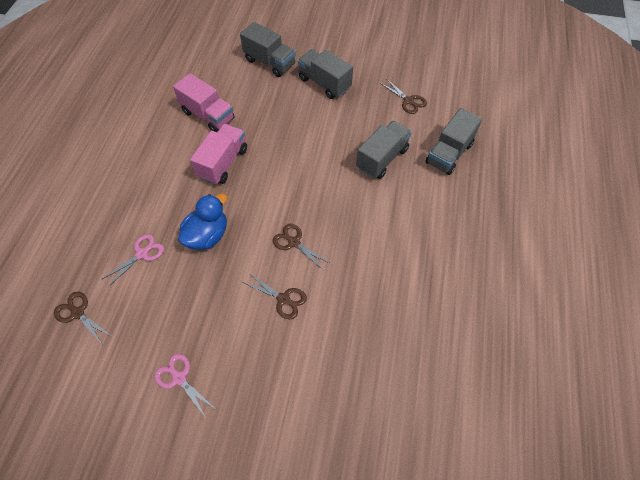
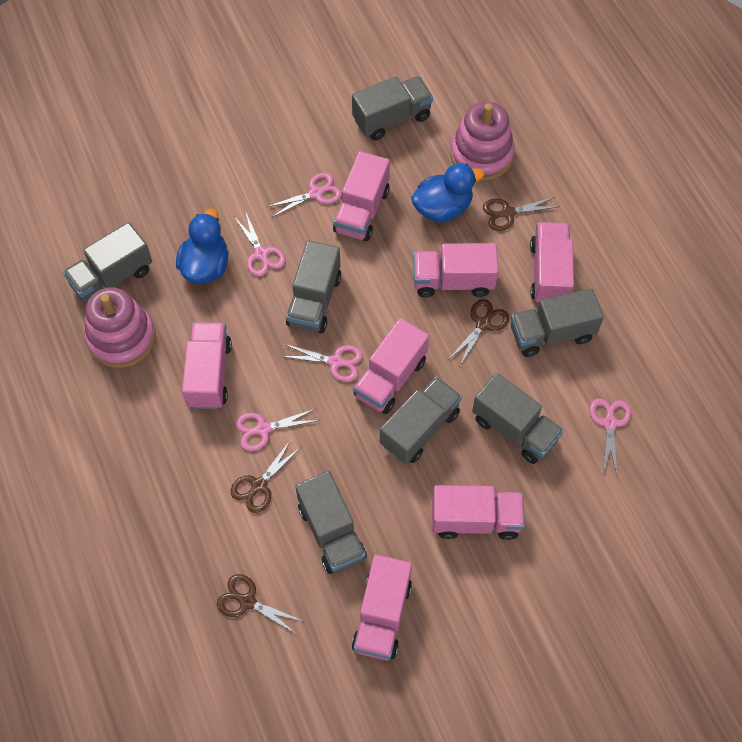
blue duck: [178,194,227,250] = 1 -> [176,208,228,283] [411,163,485,222] = 2
grey truck: [240,22,296,77] [298,49,353,99] [356,121,412,179] [425,108,482,175] = 4 -> [63,222,152,303] [286,241,341,334] [295,471,367,574] [352,76,433,140] [380,376,462,464] [472,373,564,464] [511,288,604,357] = 7
pink scissors: [102,234,164,287] [154,354,214,418] = 2 -> [234,211,285,276] [236,409,320,451] [267,173,342,217] [281,344,363,382] [590,399,631,474] = 5
pink stacking toy: none = 0 -> [85,287,156,368] [450,101,515,181] = 2
pink truck: [173,73,234,132] [190,124,247,185] = 2 -> [182,322,232,409] [333,151,390,241] [352,555,412,660] [353,318,429,414] [413,243,499,298] [432,485,525,540] [530,222,574,303] = 7

